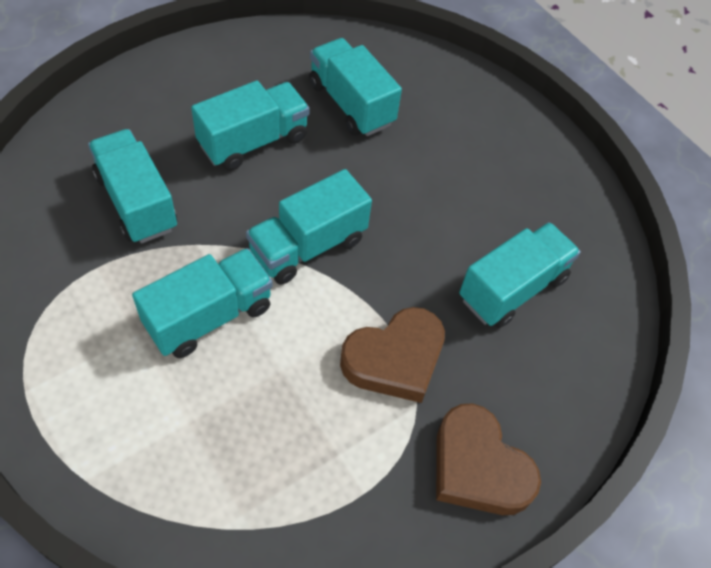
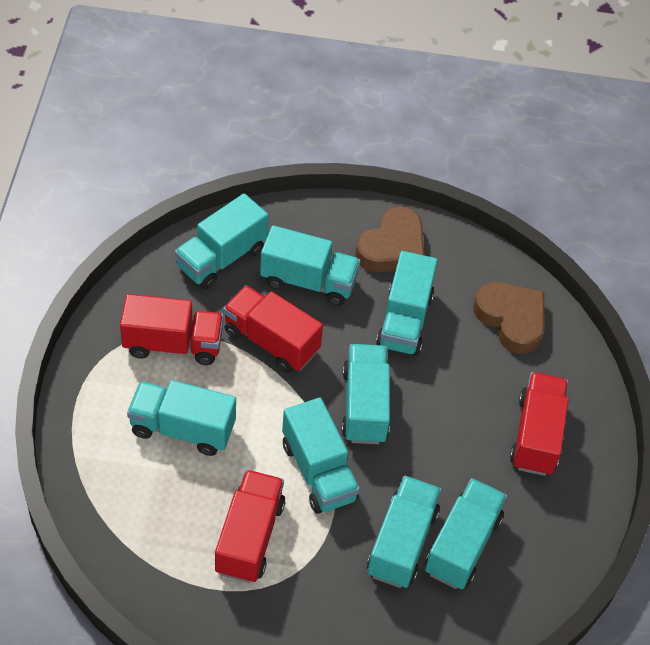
red truck: none = 0 -> [120,294,224,365] [215,470,285,583] [223,285,323,373] [510,372,568,476] = 4
turquoise truck: [88,129,177,244] [132,248,273,358] [191,81,310,171] [246,169,372,285] [309,38,402,136] [459,222,581,328] = 6 -> [127,380,236,456] [175,194,268,289] [260,225,360,306] [282,397,360,514] [341,344,390,444] [367,476,441,588] [376,251,438,356] [425,478,507,589] = 8

